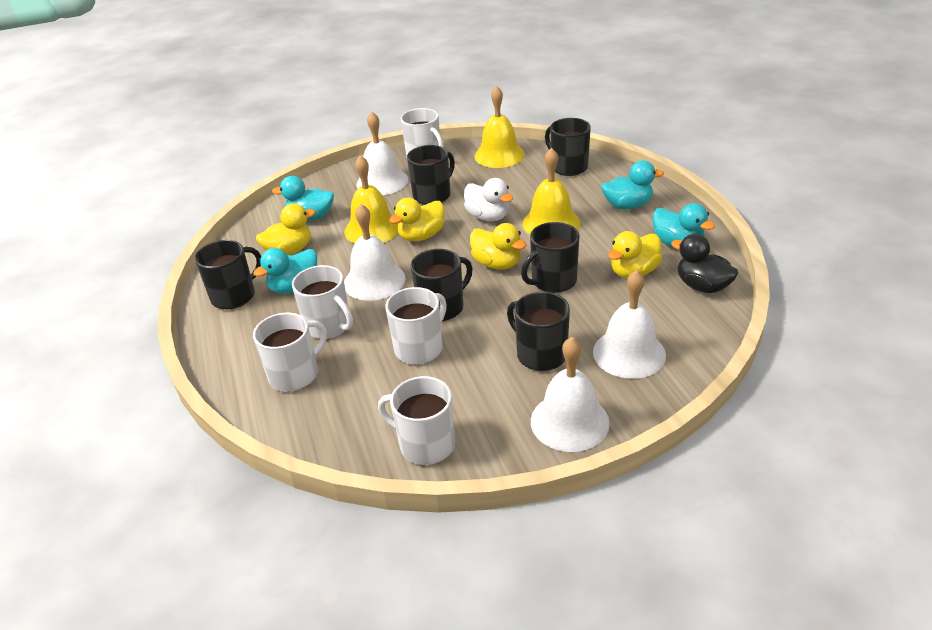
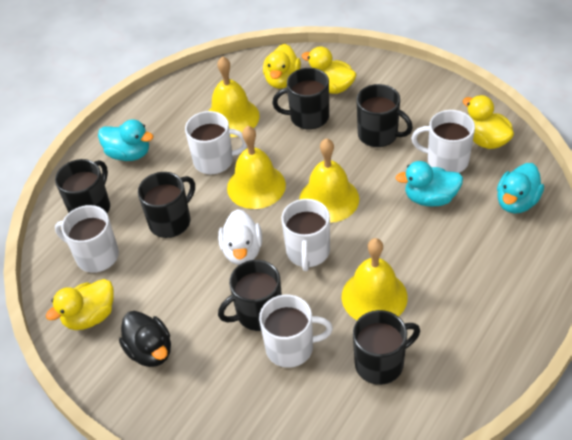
turquoise duck: [253,248,317,294] [272,176,334,221] [601,160,664,209] [653,203,715,248] = 4 -> [98,119,153,161] [396,161,463,206] [497,163,544,213] = 3
white bell: [344,204,405,301] [357,112,408,195] [531,337,610,452] [593,270,666,379] = 4 -> none = 0
yellow bell: [344,155,398,243] [474,86,525,168] [522,148,580,234] = 3 -> [208,56,260,138] [227,126,286,209] [299,138,359,223] [342,238,408,320] = 4

